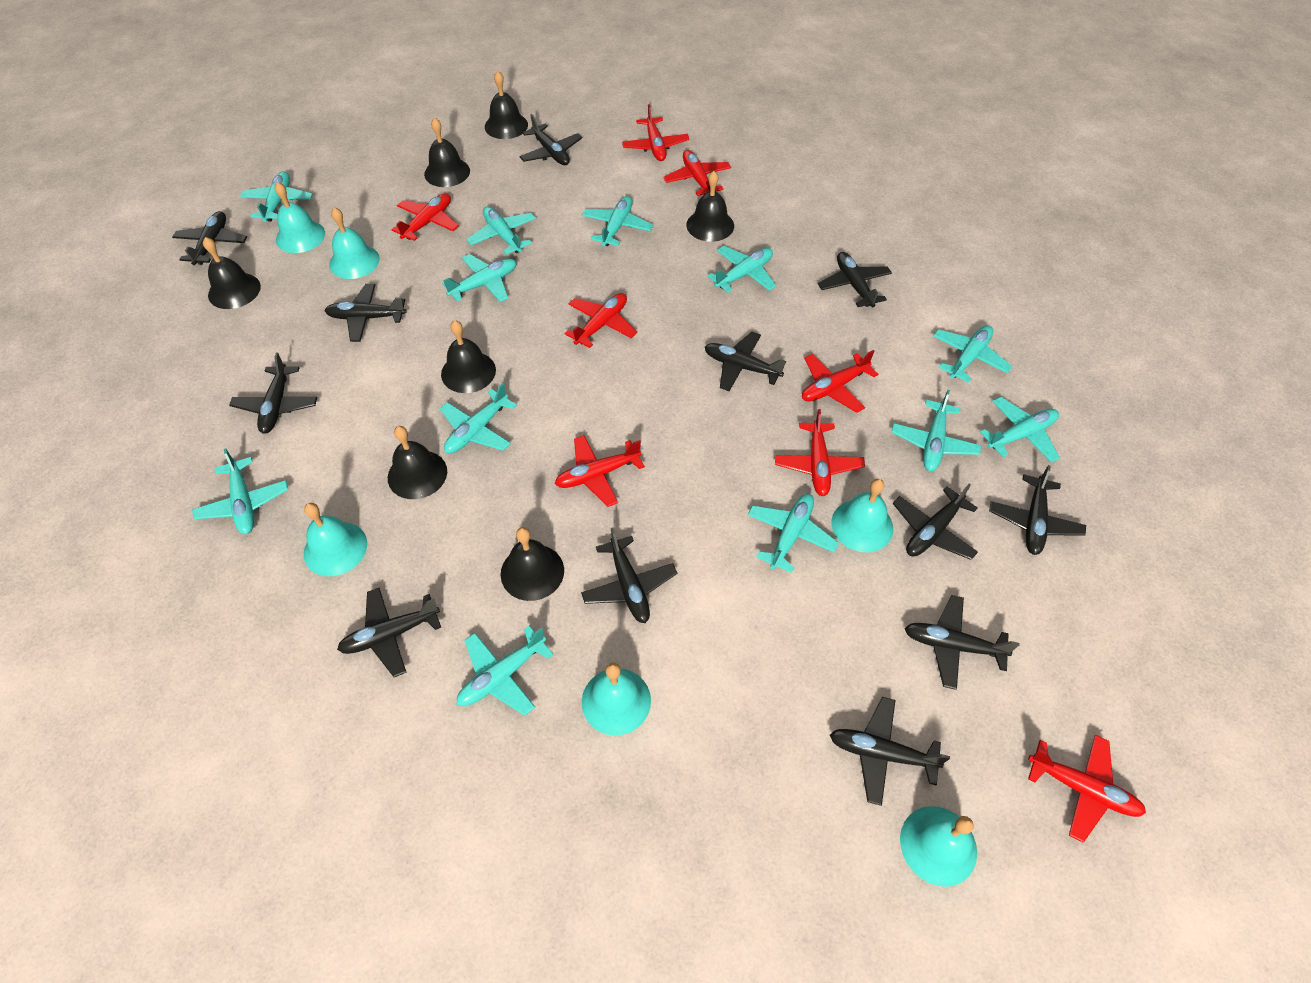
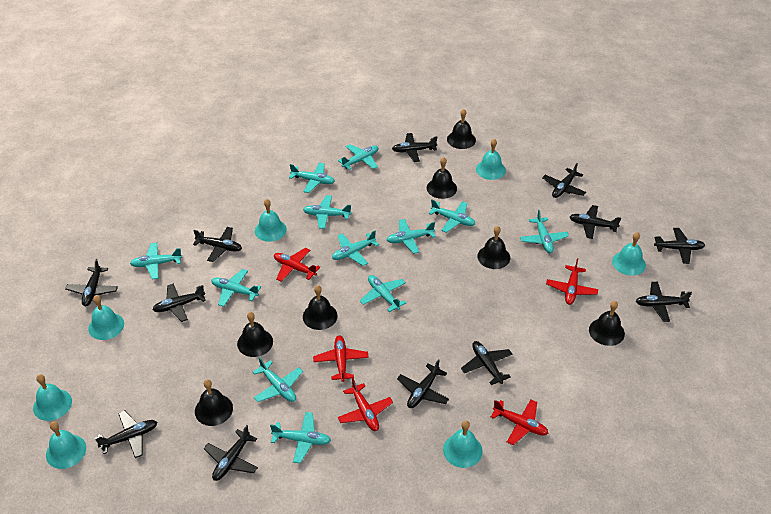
red plane: [392,193,459,241] [555,435,645,507] [564,293,637,348] [622,104,689,161] [663,150,731,196] [775,409,865,496] [802,350,878,413] [1028,735,1146,842] = 8 -> [274,248,320,282] [313,335,369,382] [338,378,393,431] [491,399,548,445] [546,258,598,305] = 5
turquoise bell: [275,182,325,253] [304,503,367,576] [329,207,380,279] [582,663,651,736] [831,479,893,552] [900,806,977,887] = 6 -> [33,374,72,421] [46,422,86,469] [88,295,124,340] [255,199,287,242] [443,420,483,468] [476,139,506,180] [612,232,646,276] = 7

